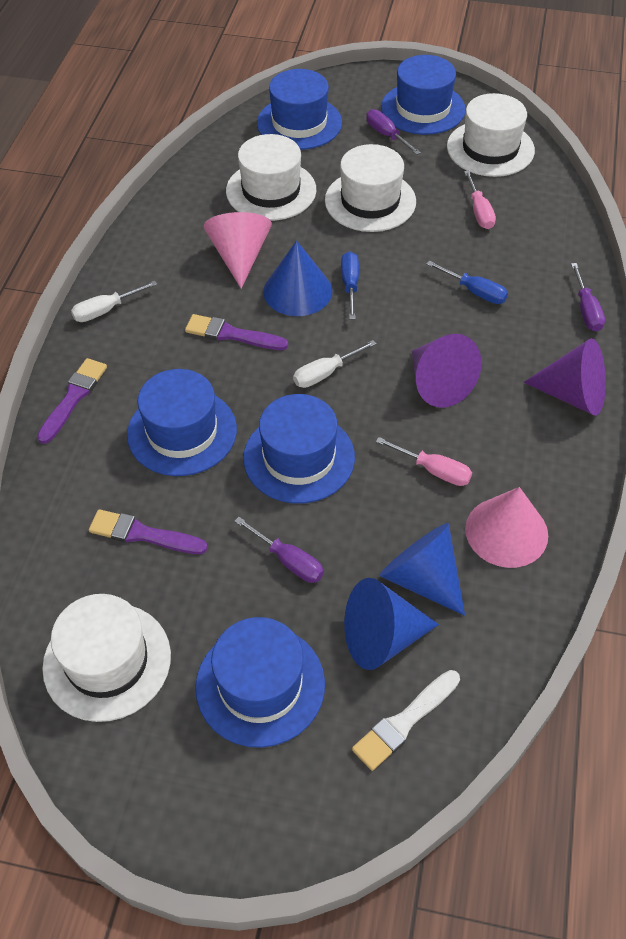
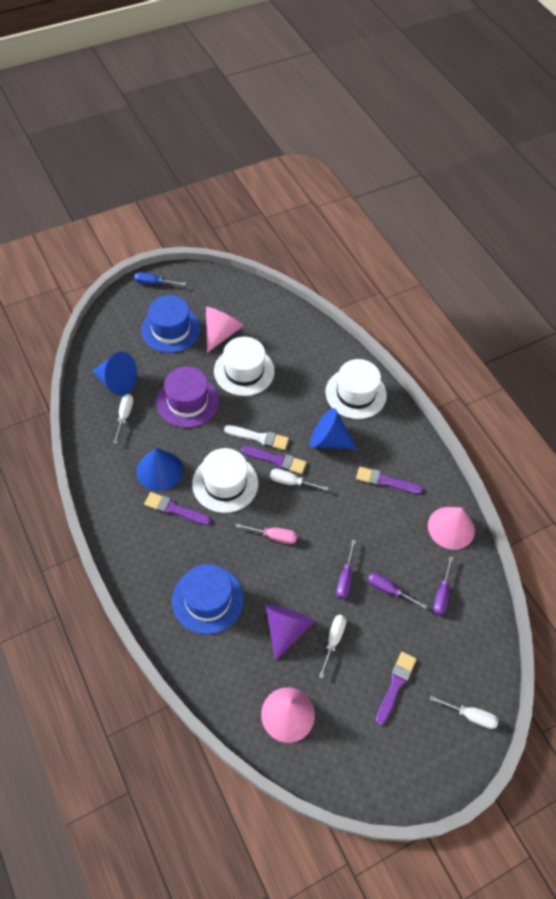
blue hat: [127,369,237,476] [195,617,325,748] [243,394,355,504] [257,69,342,150] [381,55,466,135] = 5 -> [141,295,200,353] [172,564,244,635] = 2
blue screwdriver: [341,251,359,320] [426,261,508,304] = 2 -> [134,272,186,285] = 1
pink cone: [203,212,272,289] [465,487,548,568] = 2 -> [206,307,244,353] [261,687,315,743] [428,507,475,550] = 3
pink screwdriver: [376,437,472,486] [464,171,496,229] = 2 -> [236,524,297,544] = 1
purple brush: [37,358,107,444] [89,509,208,554] [185,314,288,350] = 3 -> [144,492,211,525] [241,446,307,474] [356,466,423,494] [376,652,417,725] = 4
purple cone: [412,334,481,408] [524,338,606,416] = 2 -> [266,605,315,662] = 1
purple hat: none = 0 -> [156,367,219,428] = 1
white hat: [42,594,171,722] [226,134,316,221] [325,144,416,232] [447,93,535,177] = 4 -> [192,448,258,513] [214,337,275,396] [326,359,387,419] = 3
white screwdriver: [71,281,157,322] [293,340,377,388] = 2 -> [113,394,134,444] [270,469,329,491] [319,615,346,679] [430,696,499,729] = 4

